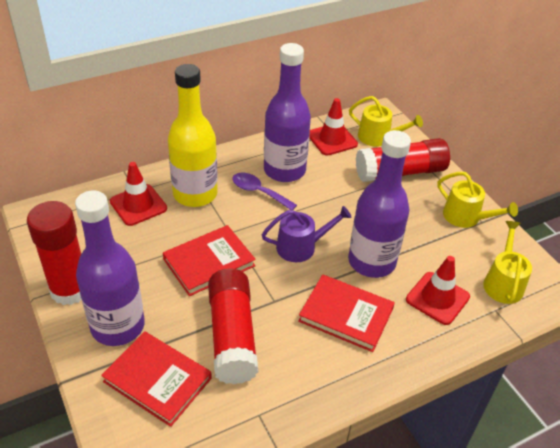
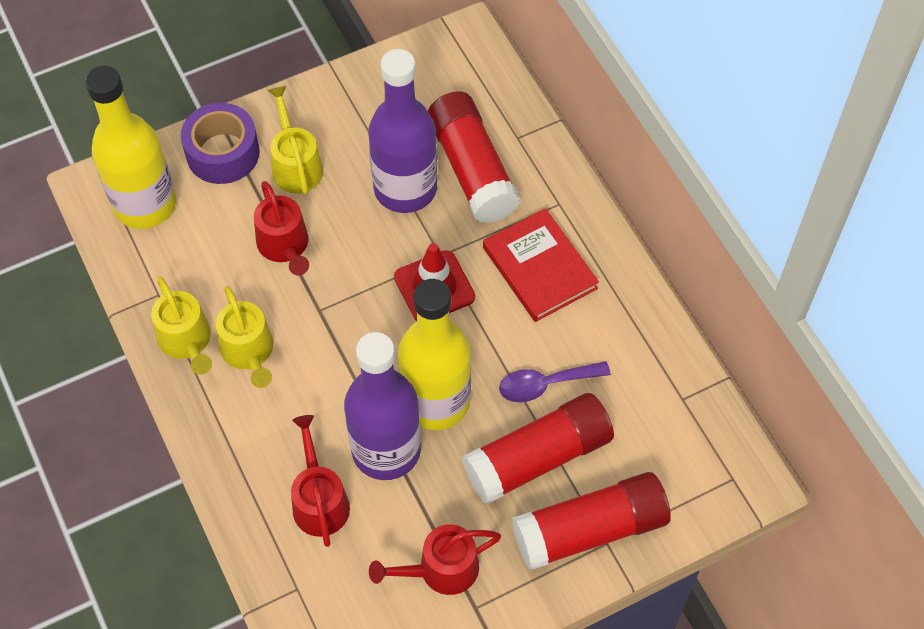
purple bottle: [75,190,145,346] [264,43,311,182] [348,130,411,278] = 3 -> [344,332,421,480] [368,49,437,213] = 2
purple tape: none = 0 -> [181,103,260,184] = 1
purple watering can: [262,206,352,262] = 1 -> none = 0
red book: [101,331,212,427] [163,225,256,296] [298,274,395,352] = 3 -> [483,208,599,322] = 1
red traffic cone: [110,162,167,226] [309,98,358,156] [406,256,470,325] = 3 -> [394,243,475,321] = 1
red watering can: none = 0 -> [254,181,309,275] [291,415,350,547] [369,524,501,595] = 3
yellow bottle: [168,64,218,207] = 1 -> [85,66,176,229] [398,279,471,430] = 2

